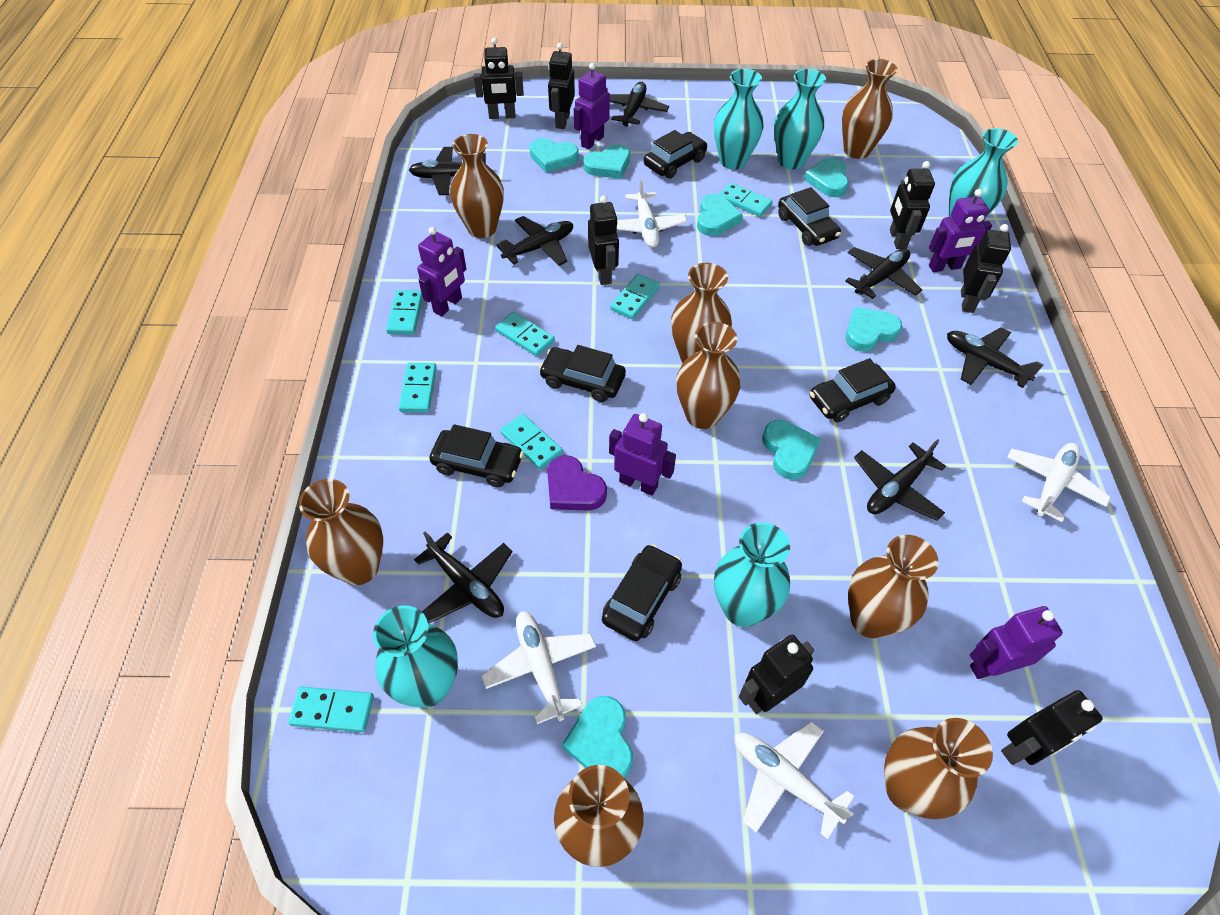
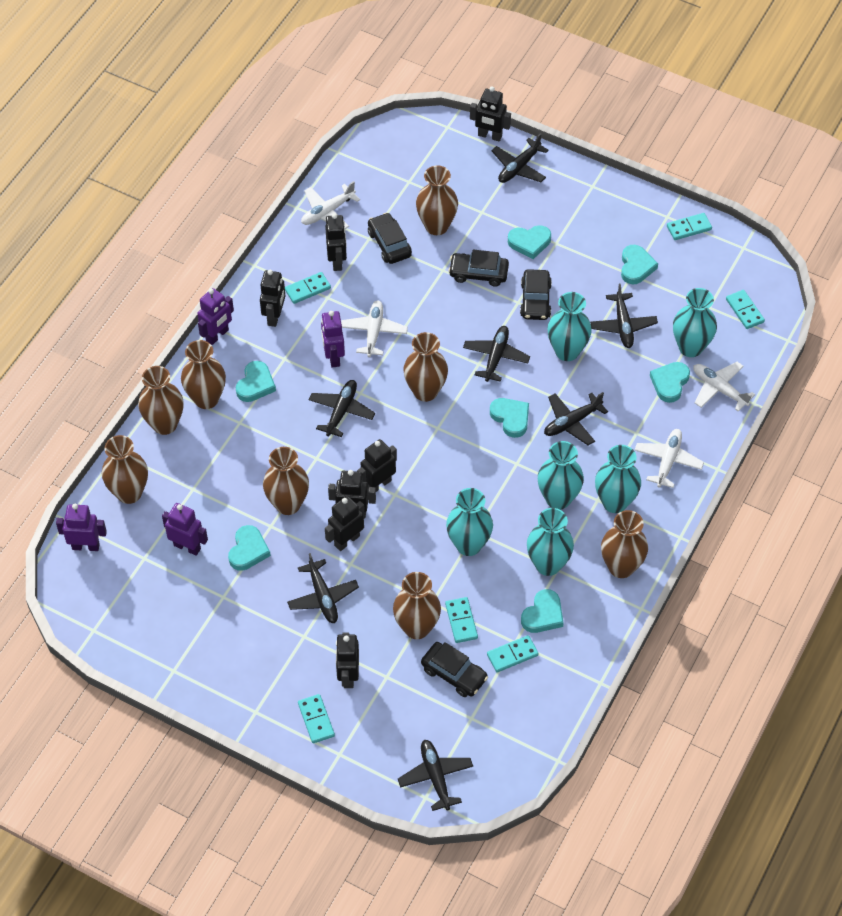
black car: [429,424,524,488] [539,345,626,402] [602,544,682,641] [644,130,707,179] [778,187,841,246] [810,358,896,422] = 6 -> [368,213,412,264] [421,642,488,697] [448,250,509,287] [520,269,552,320] = 4
purple heart: [547,455,607,511] = 1 -> none = 0
purple robot: [417,227,466,316] [574,63,610,149] [609,413,676,496] [929,189,992,272] [970,606,1063,679] = 5 -> [56,504,107,551] [162,503,208,556] [197,288,234,345] [321,311,345,368] = 4
turquoise domino: [288,686,374,732] [386,290,423,335] [399,363,437,412] [495,312,555,357] [500,414,563,470] [610,274,660,319] [719,183,773,217] = 7 -> [285,272,331,304] [298,694,335,743] [445,597,478,643] [487,635,539,672] [667,213,712,240] [726,290,765,329] = 6
turquoise vase: [373,605,458,707] [714,69,763,170] [714,522,790,627] [774,69,826,169] [948,128,1018,217] = 5 -> [446,488,493,556] [527,508,574,576] [538,441,584,510] [547,292,592,361] [595,445,641,513] [673,288,717,357] = 6

